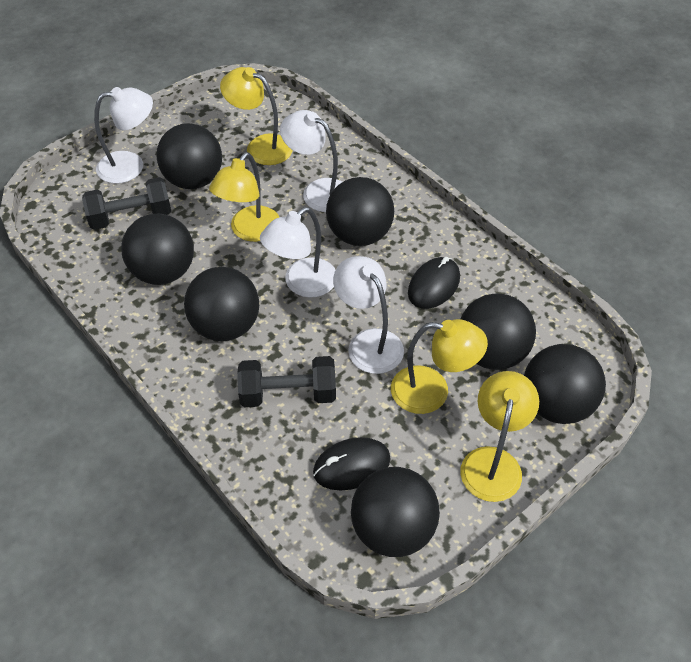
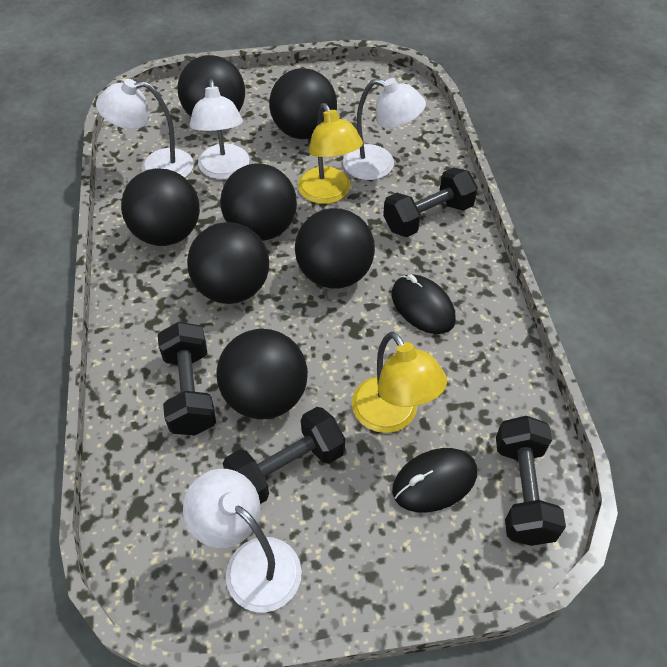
black dumbbell: [82,177,171,230] [237,356,336,407] = 2 -> [158,322,216,436] [223,407,345,504] [383,167,478,237] [496,416,566,546] = 4
yellow lamp: [209,152,279,242] [220,67,293,165] [391,319,488,414] [460,371,539,502] = 4 -> [298,103,363,204] [352,332,447,433] = 2

